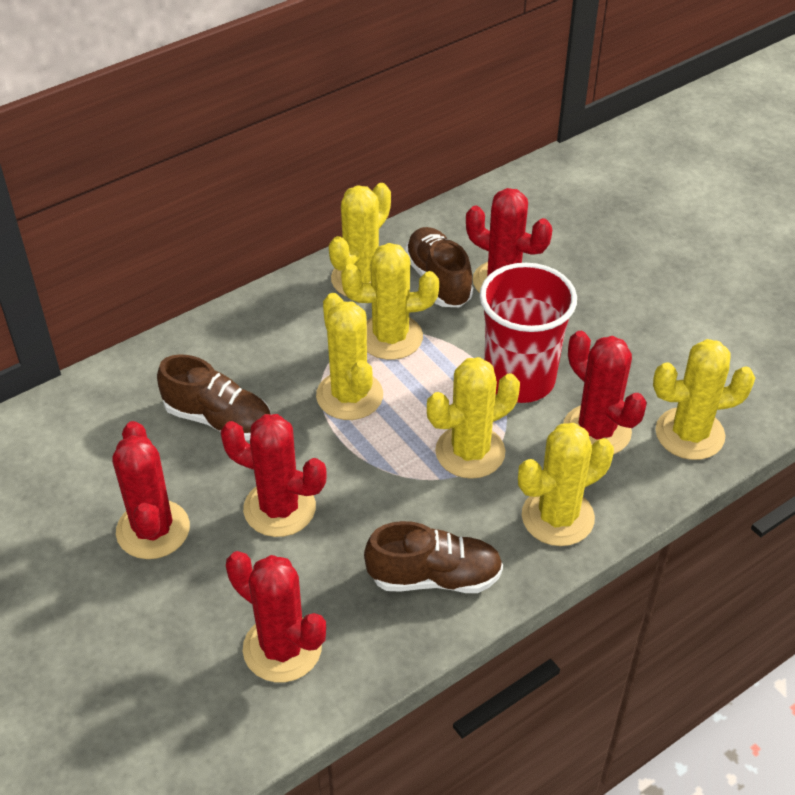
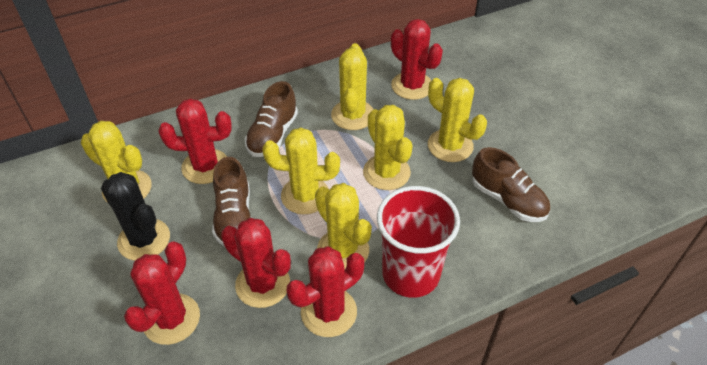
black cactus: none = 0 -> [101,172,170,261] = 1

